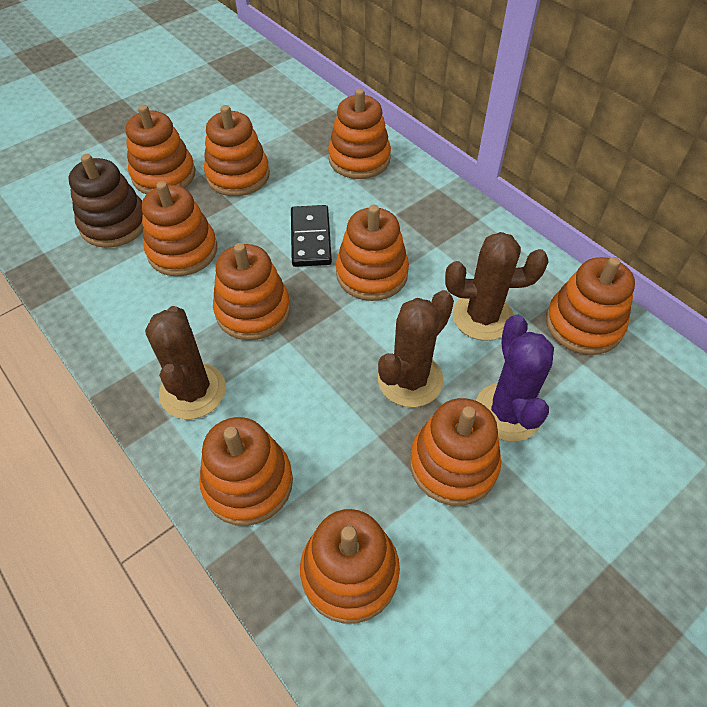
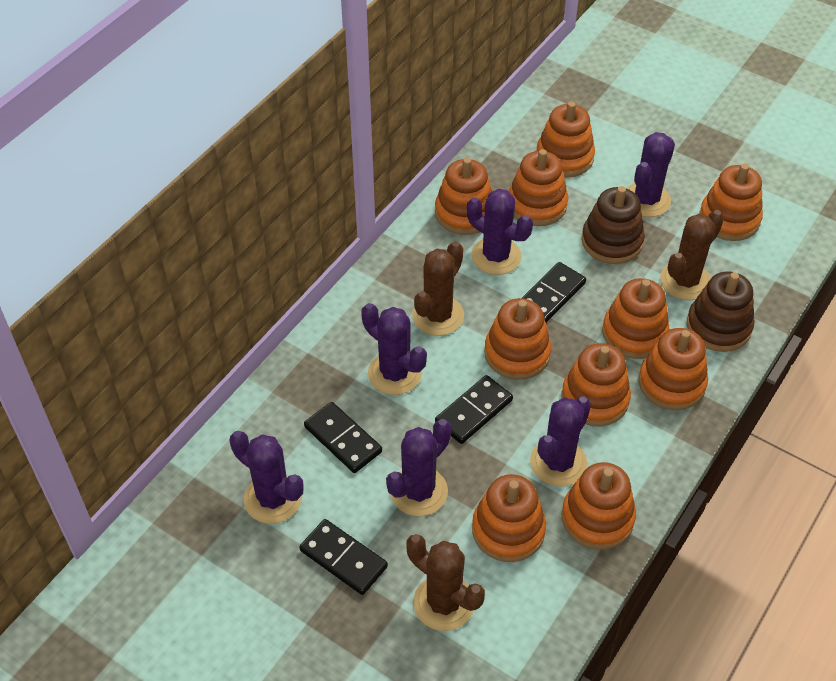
black domino: [291,205,332,267] = 1 -> [299,519,388,595] [304,402,382,473] [435,375,513,444] [522,262,586,323] = 4
brown stacking toy: [69,154,143,248] = 1 -> [581,186,645,264] [687,272,754,352] = 2
purple cactus: [476,315,554,441] = 1 -> [230,431,304,524] [361,303,427,395] [386,419,452,516] [467,189,533,275] [530,396,591,486] [626,132,675,217] = 6

